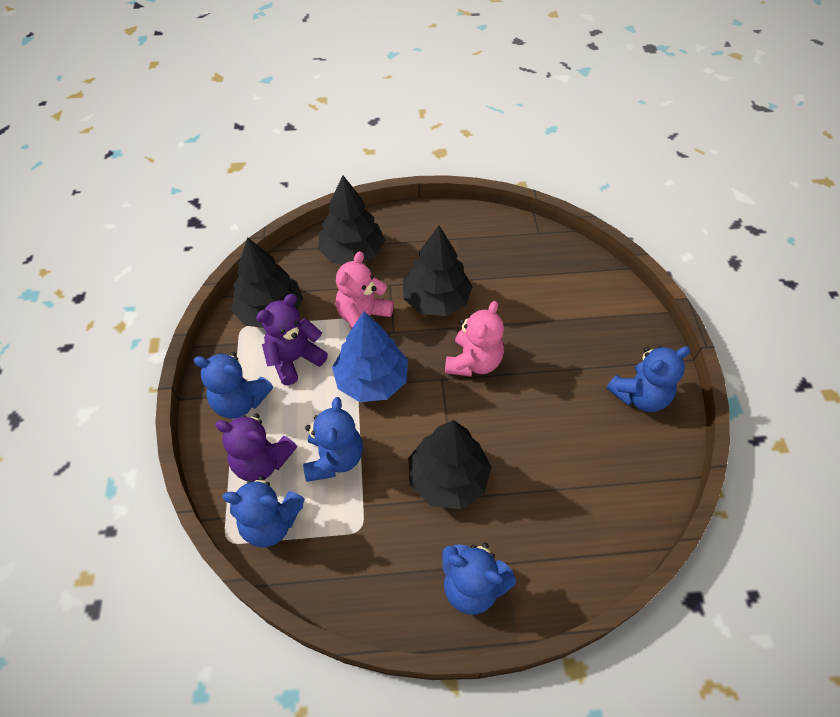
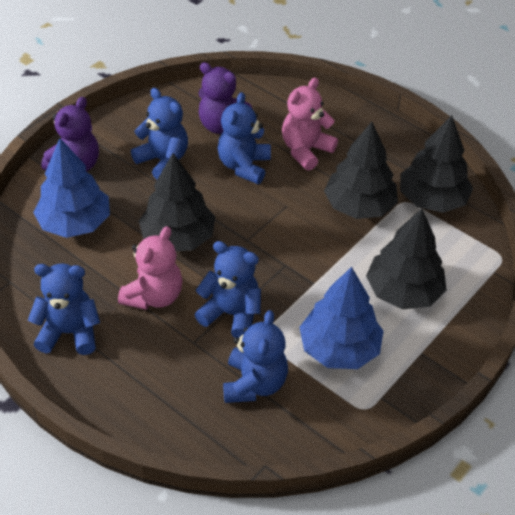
blue tree: [332,312,408,402] = 1 -> [33,138,110,238] [299,267,383,369] = 2

